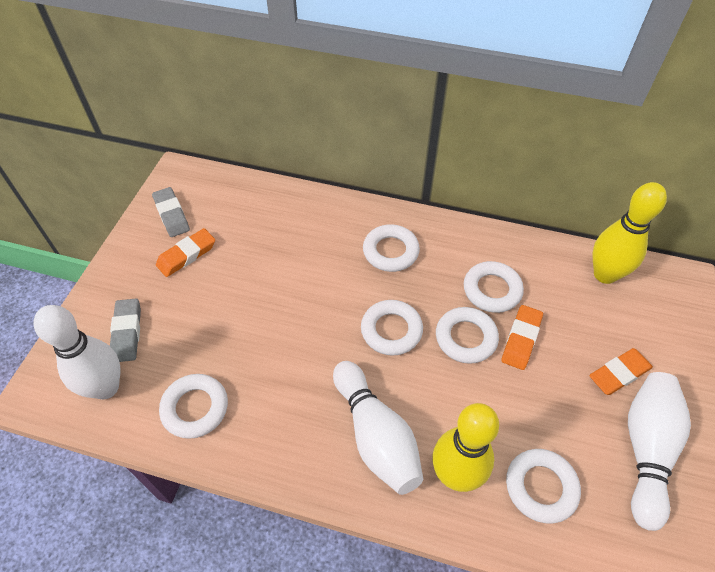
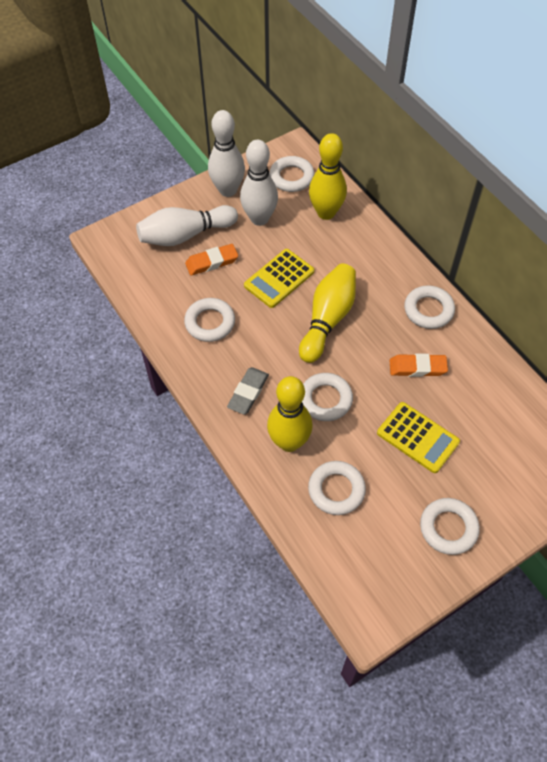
grey eraser: [110,299,141,362] [152,187,190,237] = 2 -> [227,367,269,415] = 1
orange eraser: [156,228,215,277] [501,305,543,370] [589,348,653,395] = 3 -> [185,244,238,275] [389,354,448,377] = 2
yellow bowling pin: [432,403,499,492] [593,182,667,284] = 2 -> [267,376,312,452] [299,263,356,363] [309,133,347,220] = 3
yellow calculator: none = 0 -> [244,249,314,308] [377,402,460,473] = 2

